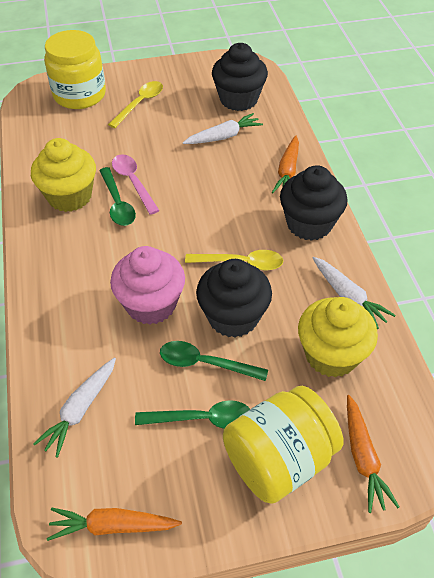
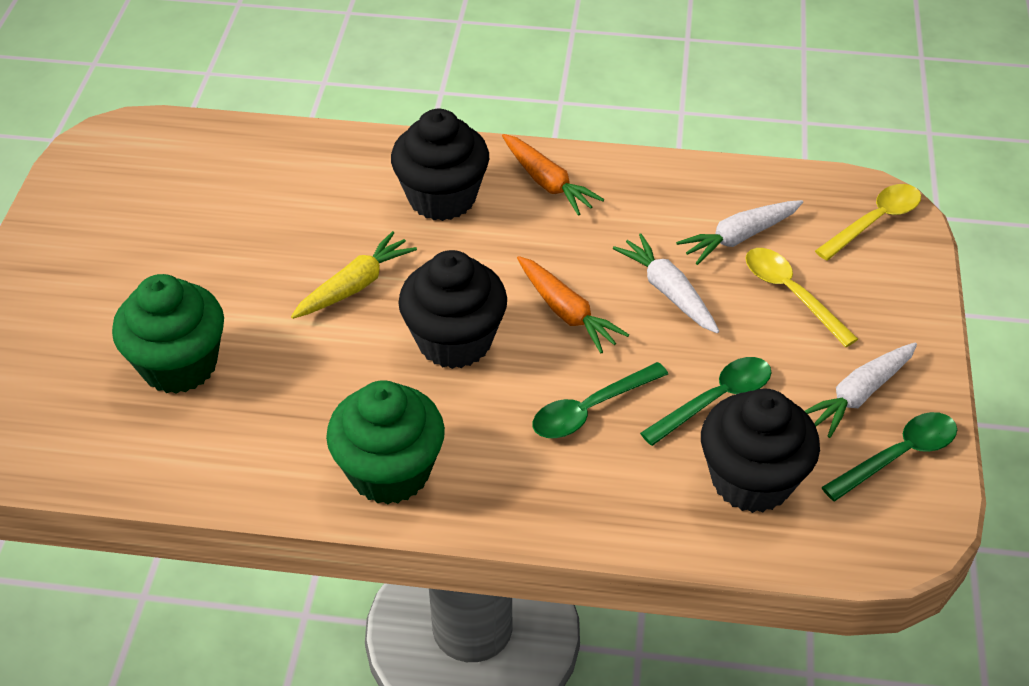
green cupcake: none = 0 -> [112,274,224,394] [326,380,445,504] = 2
orange carrot: [47,508,182,541] [272,136,299,193] [347,395,399,513] = 3 -> [502,134,604,216] [517,256,629,353] = 2
pink cupcake: [110,246,185,325] = 1 -> none = 0
pink spoon: [112,154,160,215] = 1 -> none = 0
yellow carrot: none = 0 -> [291,231,417,319] = 1
yellow cupcake: [31,138,96,212] [298,297,378,378] = 2 -> none = 0
yellow jar: [44,30,106,109] [223,386,344,504] = 2 -> none = 0

